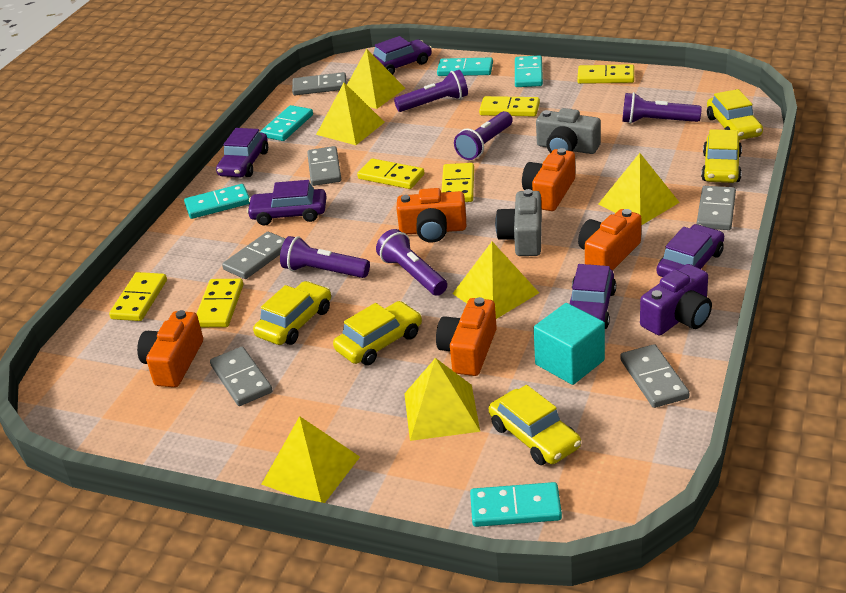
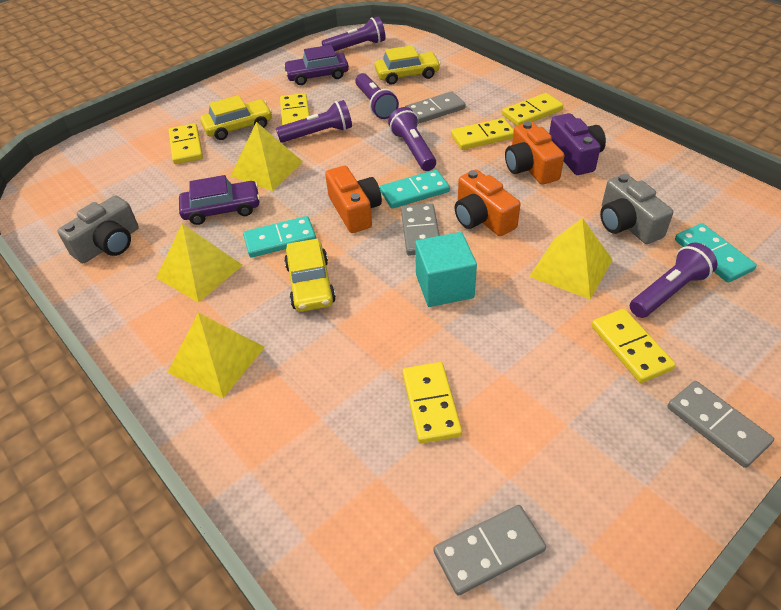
grey domino: [210,347,273,406] [222,232,286,279] [292,72,347,95] [307,146,341,186] [620,344,690,408] [697,186,736,230] = 6 -> [401,203,440,256] [405,91,466,124] [434,505,546,596] [667,381,774,468] = 4
orange camera: [137,310,203,387] [396,188,466,243] [436,297,497,376] [522,148,575,211] [578,209,642,270] = 5 -> [325,166,382,233] [455,169,521,236] [505,121,564,185] = 3
purple car: [216,128,268,177] [247,180,327,225] [373,36,432,75] [570,264,616,329] [657,224,724,277] = 5 -> [179,175,260,225] [283,45,349,85] = 2
turquoise domino: [184,184,250,219] [260,105,313,141] [437,58,493,76] [470,482,562,527] [515,55,543,87] = 5 -> [243,216,316,258] [380,170,450,209] [675,223,757,283] = 3
yellow car: [253,281,331,345] [333,301,422,365] [489,385,581,465] [701,129,742,183] [707,89,763,140] = 5 -> [200,95,272,140] [284,239,336,312] [375,45,441,85] = 3
yellow pyramid: [261,416,360,503] [316,83,385,145] [347,49,405,109] [404,358,480,441] [452,242,539,319] [598,153,680,225] = 6 -> [156,224,243,303] [168,313,265,398] [230,122,303,191] [529,218,613,299] = 4

